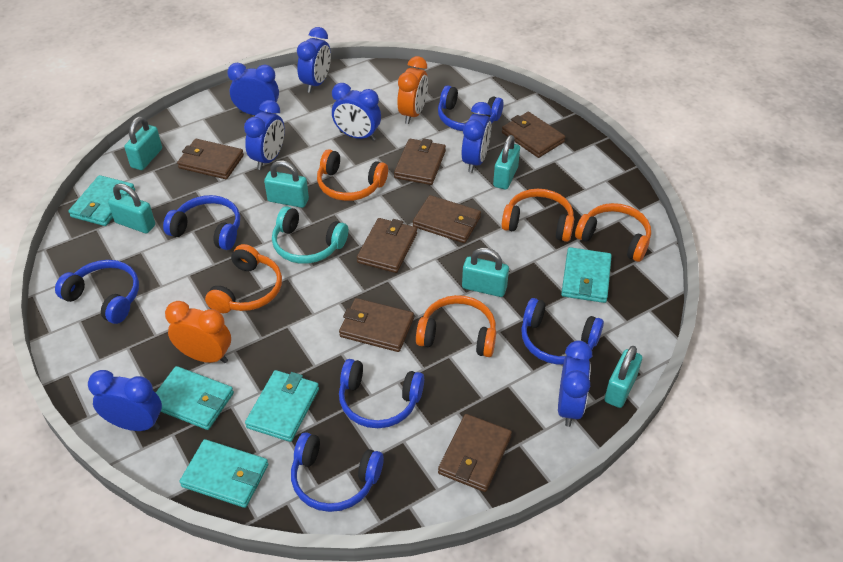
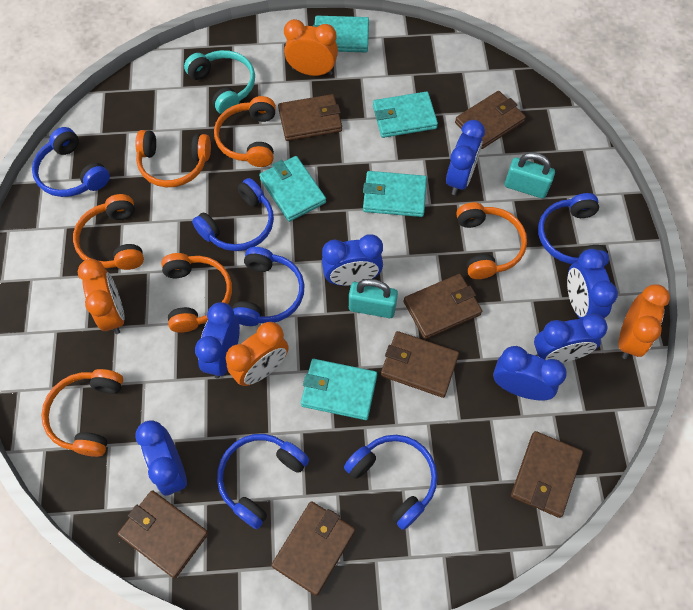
orange clock: [165,301,231,363] [397,56,428,124] = 2 -> [78,259,125,334] [226,322,289,386] [284,19,338,76] [619,284,670,359] = 4
orange headphones: [205,244,282,313] [317,149,388,201] [416,295,496,357] [501,189,574,242] [575,203,651,262] = 5 -> [41,369,123,457] [73,194,144,270] [135,130,211,187] [161,253,232,333] [214,96,276,167] [456,202,527,279] = 6
turquoise padlock: [108,183,155,233] [124,116,162,170] [264,160,309,208] [462,248,509,297] [493,135,520,190] [605,346,642,408] = 6 -> [349,279,398,318] [504,152,555,198] = 2

